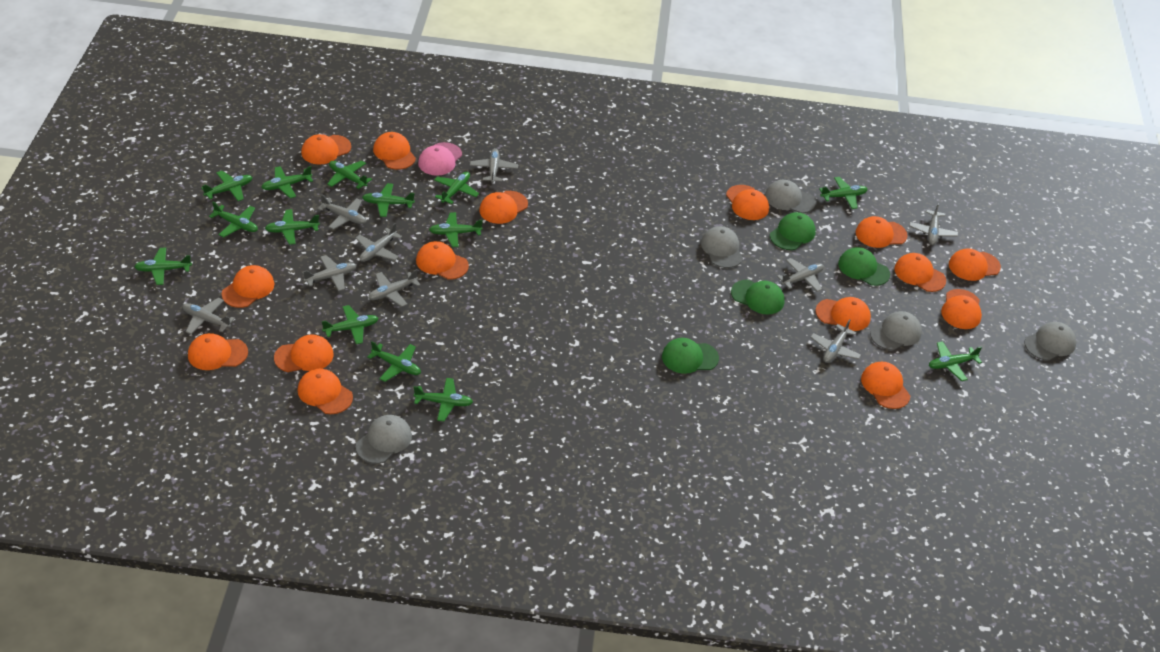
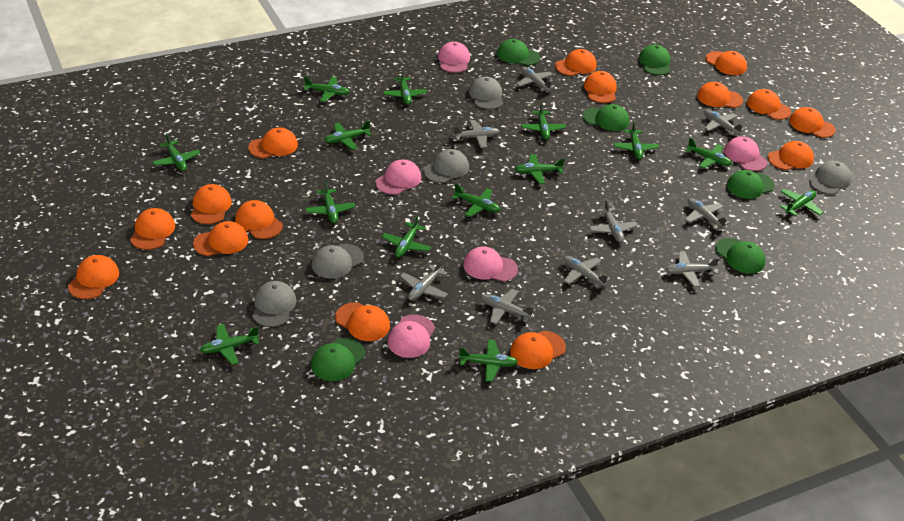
green cap: [662,338,719,374] [731,279,785,315] [770,212,816,250] [838,247,890,286] = 4 -> [311,338,365,381] [497,39,540,66] [583,104,629,131] [639,45,670,75] [715,238,765,274] [727,170,775,199] = 6
pink cap: [418,142,462,176] = 1 -> [375,159,421,195] [387,315,435,358] [438,42,470,73] [463,246,518,282] [724,136,767,171] = 5

